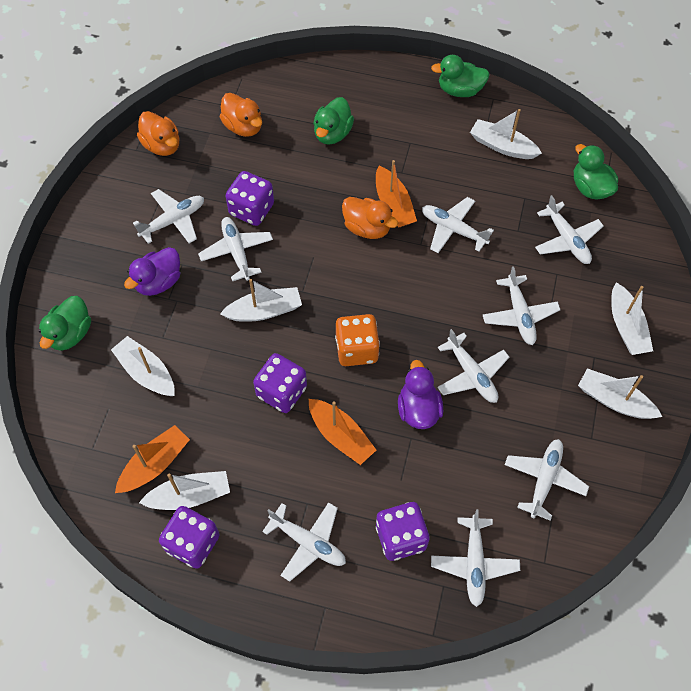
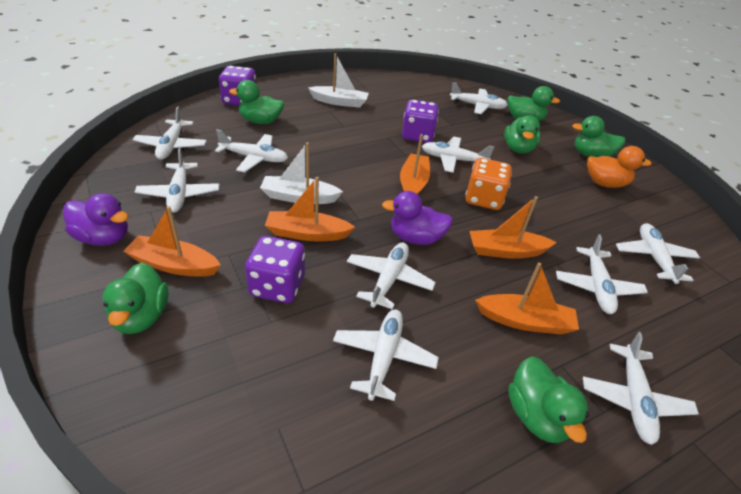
green duck: [39,296,91,351] [313,97,354,145] [431,55,490,97] [574,144,618,199] = 4 -> [102,262,169,334] [229,80,284,124] [504,116,540,154] [508,86,560,121] [508,357,589,443] [572,116,625,157] = 6
orange boat: [115,425,190,493] [309,399,376,465] [376,160,417,228] = 3 -> [123,206,221,277] [265,177,355,241] [400,134,430,195] [470,196,557,259] [475,262,579,335] = 5
orange duck: [137,111,180,156] [220,93,262,137] [342,197,398,239] = 3 -> [587,146,652,188] = 1
purple dice: [159,506,219,569] [226,171,274,226] [253,353,307,413] [376,502,429,561] = 4 -> [219,66,256,106] [245,236,305,303] [402,99,439,143] = 3
white boat: [111,336,175,396] [139,471,230,510] [220,279,302,322] [470,109,542,159] [578,368,662,419] [611,282,653,355] = 6 -> [260,142,343,204] [308,53,369,108] = 2
white plane: [133,189,204,244] [198,217,273,281] [262,502,346,582] [422,197,494,253] [431,509,520,607] [437,329,509,403] [483,266,561,345] [505,439,589,521] [535,195,603,264] = 9 -> [132,106,207,160] [135,148,219,213] [215,129,288,172] [333,309,439,401] [347,242,436,310] [422,137,494,173] [450,82,508,114] [556,234,648,314] [583,332,699,445] [616,223,700,284] = 10

